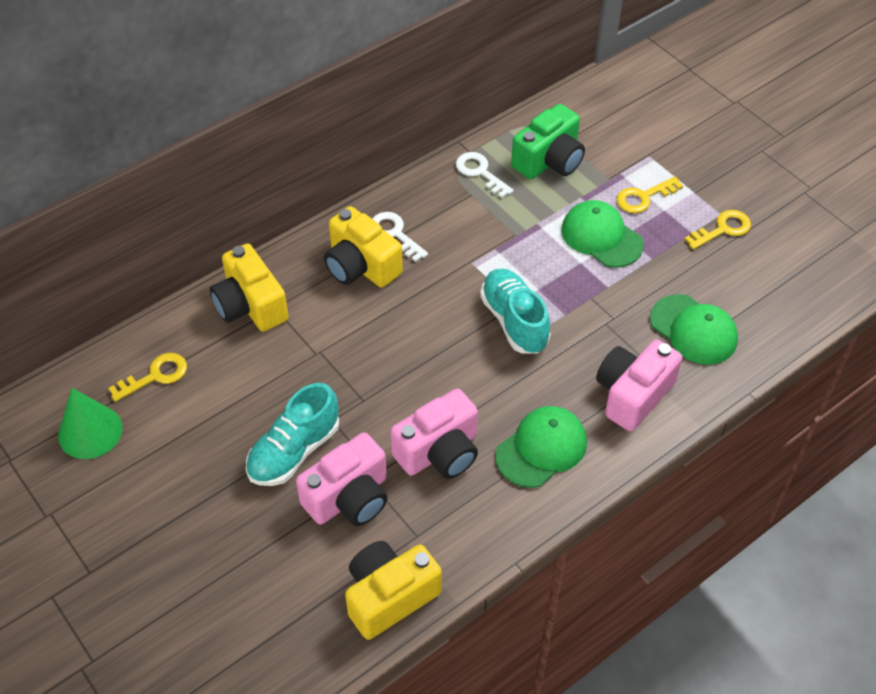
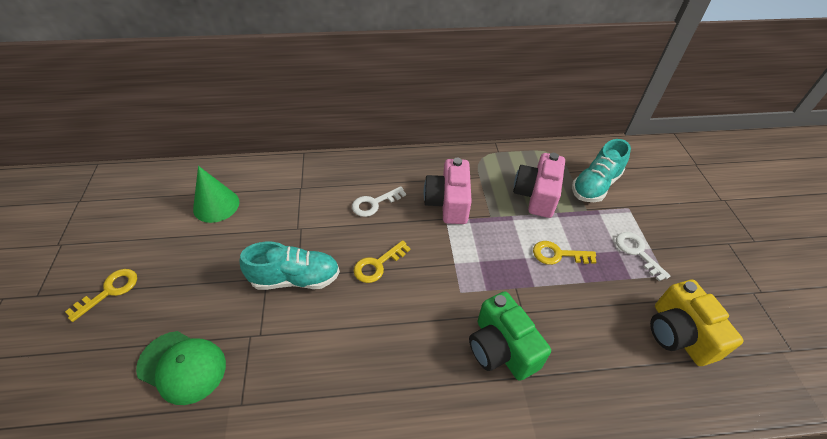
green cap: [495,406,587,488] [561,200,644,268] [650,294,738,365] = 3 -> [136,331,226,405] = 1
pink camera: [296,432,388,526] [390,389,478,479] [596,339,682,431] = 3 -> [424,158,472,224] [513,153,565,218] = 2
yellow camera: [210,244,289,332] [324,206,403,287] [345,541,442,640] = 3 -> [650,280,743,366] = 1

